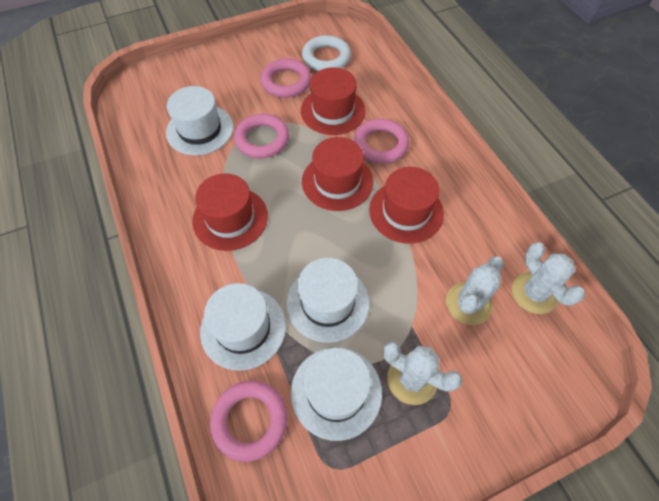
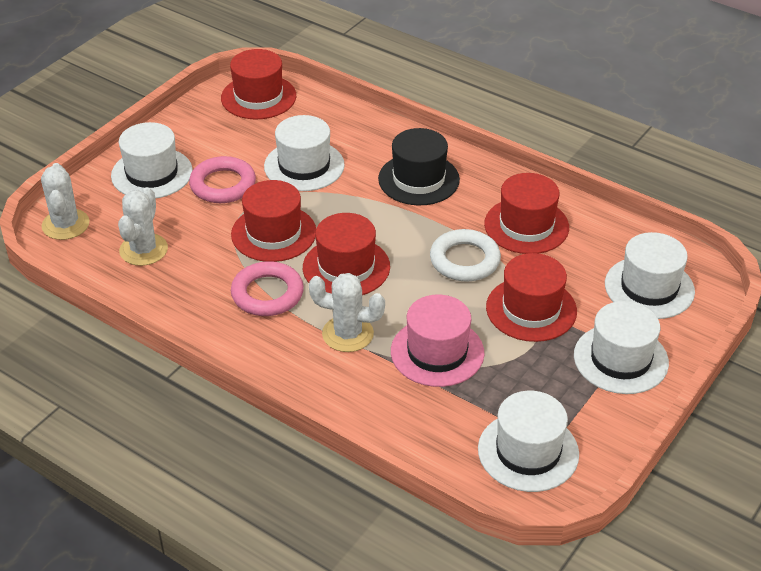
black hat: none = 0 -> [378,128,460,205] = 1
pink hat: none = 0 -> [391,295,484,387] = 1
pink ring: [210,381,287,462] [234,114,289,158] [261,58,311,98] [354,119,409,164] = 4 -> [189,156,256,203] [231,261,304,316] = 2
red hat: [192,173,268,251] [301,67,366,135] [302,137,373,211] [369,167,444,243] = 4 -> [221,49,296,119] [231,180,316,262] [303,213,390,295] [484,173,569,254] [486,253,577,342] = 5
white hat: [166,86,233,155] [200,283,286,371] [286,258,369,343] [291,347,382,441] = 4 -> [111,122,193,199] [264,115,345,191] [478,391,579,492] [574,301,669,394] [605,232,695,319] = 5

